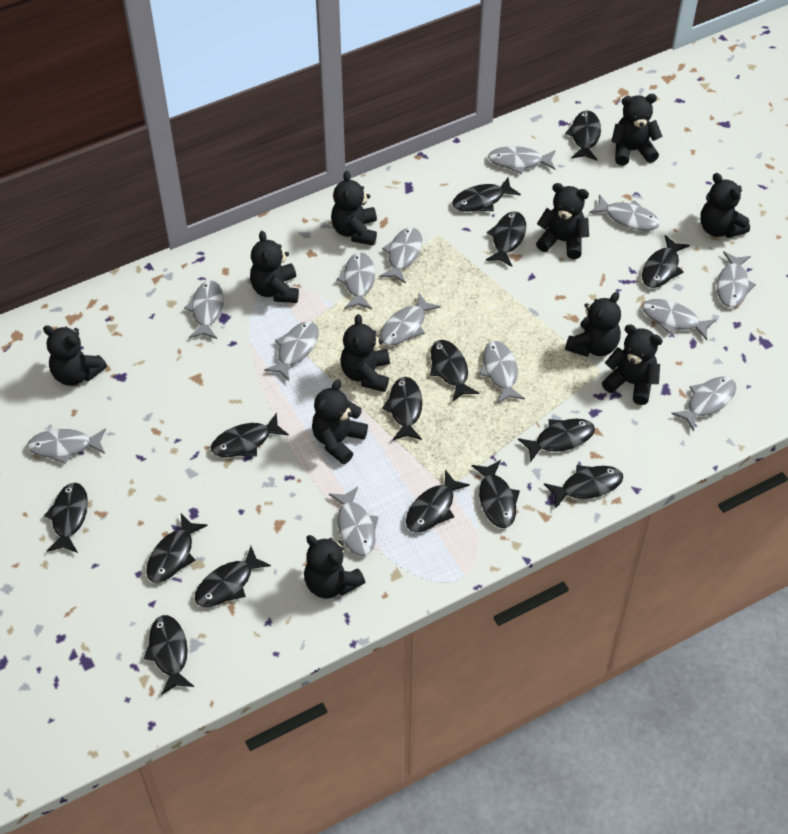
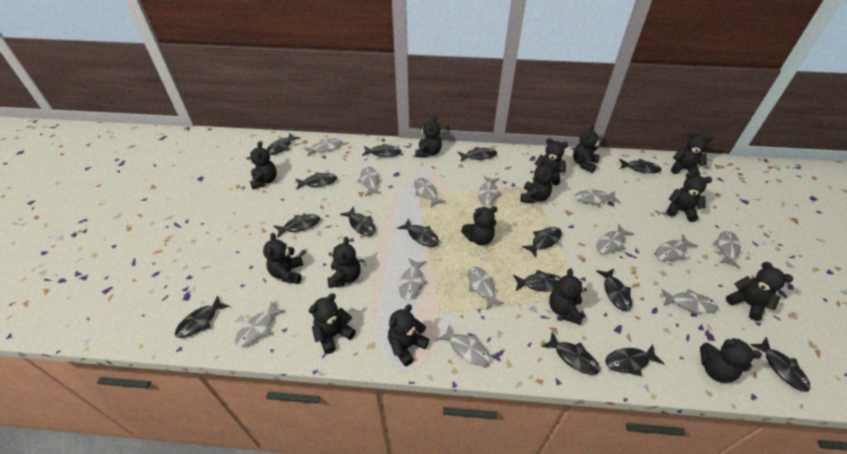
black teddy bear: [43,325,107,386] [250,231,299,303] [304,535,365,598] [312,380,368,464] [331,171,377,245] [340,314,390,392] [536,183,589,259] [565,292,621,357] [602,324,663,405] [611,94,663,166] [700,173,750,238] = 11 -> [247,142,277,189] [263,233,303,284] [308,293,356,354] [327,237,361,288] [388,304,429,366] [416,116,442,158] [461,206,498,245] [520,160,554,203] [534,138,568,185] [549,268,587,325] [573,125,601,173] [666,172,712,222] [671,132,713,176] [700,338,762,383] [726,262,793,321] = 15

